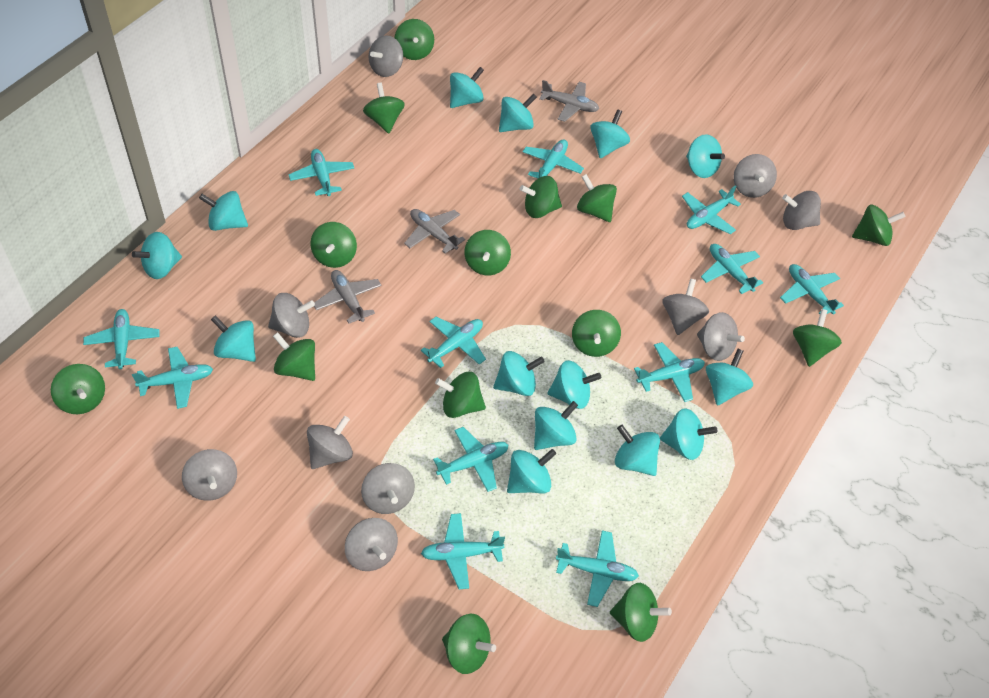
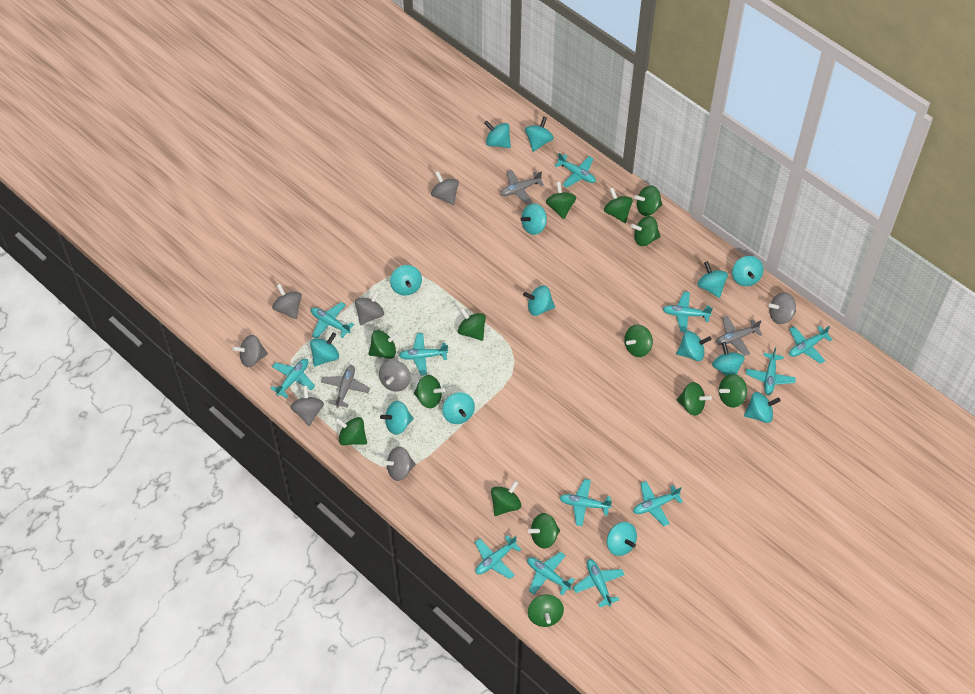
grey spinning top: [182,449,237,501] [268,293,315,338] [307,416,353,469] [345,518,398,571] [361,463,415,514] [368,35,403,77] [662,278,709,335] [697,312,745,361] [734,154,777,198] [782,191,821,230] = 10 -> [232,335,268,367] [272,284,302,319] [290,386,324,426] [355,290,384,325] [379,360,410,392] [381,446,416,481] [431,171,459,205] [768,292,796,324] = 8

